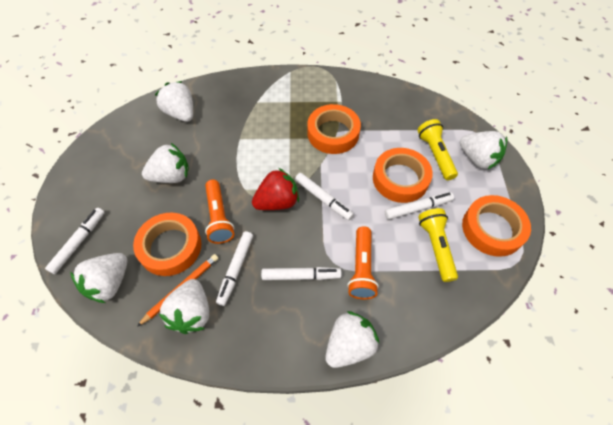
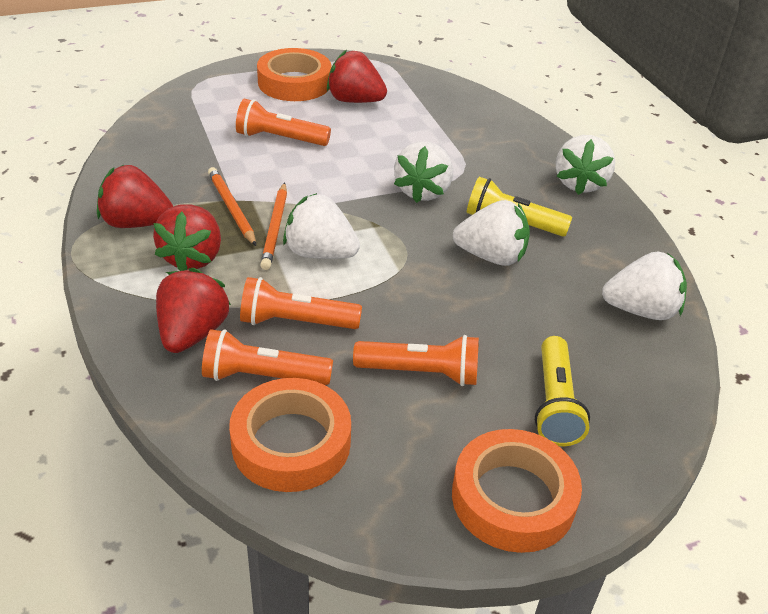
orange flashlight: [205,180,234,244] [347,226,379,299] = 2 -> [202,329,333,385] [236,99,331,146] [240,277,362,329] [353,335,479,386] = 4
orange pencil: [137,254,219,327] = 1 -> [208,167,256,246] [260,183,287,270] = 2
orange tape: [133,213,201,276] [307,104,361,154] [373,148,433,203] [462,195,531,257] = 4 -> [229,378,351,492] [257,48,331,101] [452,429,582,553] = 3
red strawberry: [252,168,299,210] = 1 -> [97,165,174,228] [153,204,221,271] [156,268,231,353] [327,50,387,103] = 4
white marker: [45,208,105,274] [216,231,253,306] [261,267,342,280] [295,173,354,220] [385,192,454,220] = 5 -> none = 0
white strawberry: [70,253,127,303] [142,143,189,183] [155,81,193,122] [159,279,209,334] [326,311,379,368] [460,131,507,170] = 6 -> [283,193,360,259] [394,141,453,203] [453,200,530,266] [556,135,615,195] [602,251,687,320] = 5

